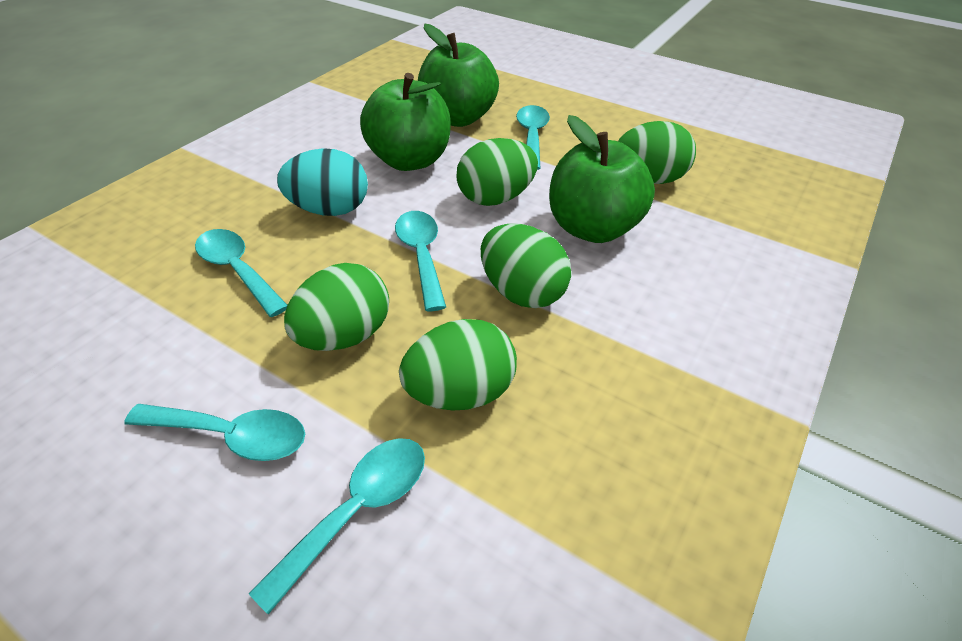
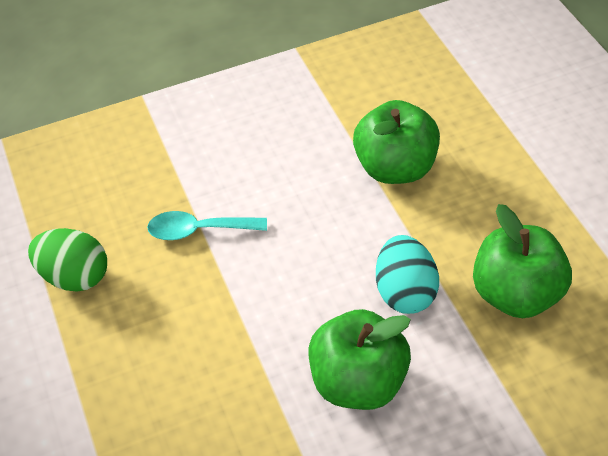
green egg: [284,263,389,351] [399,319,517,411] [457,138,538,206] [481,224,571,308] [618,121,696,184] = 5 -> [28,228,107,291] = 1
turquoise spoon: [124,404,305,461] [195,229,287,317] [249,438,425,615] [395,211,446,311] [516,105,550,170] = 5 -> [147,211,267,240] = 1

